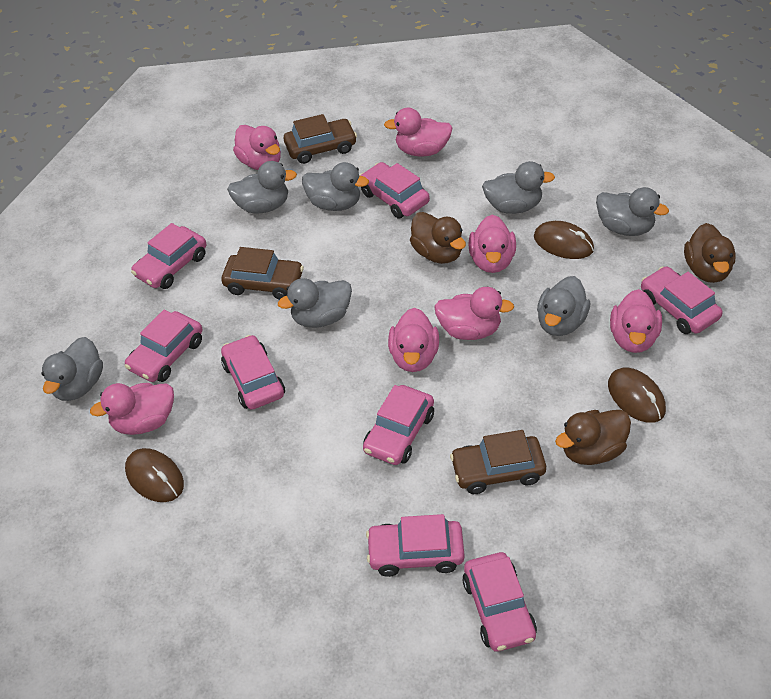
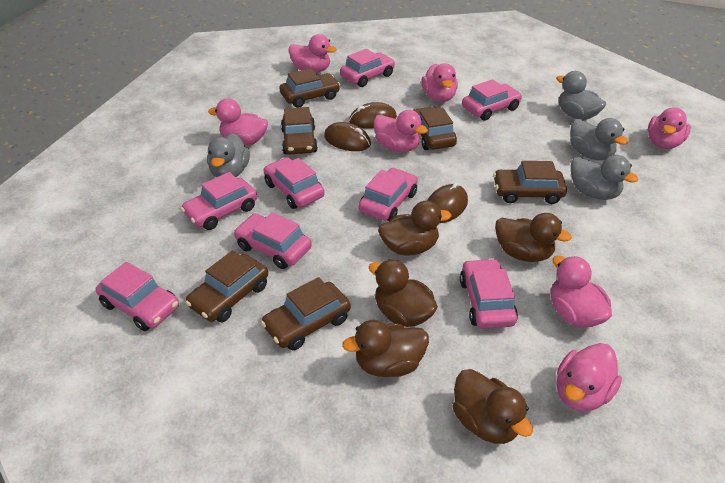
brown car: [221,247,304,300] [284,114,357,164] [450,430,546,494] = 3 -> [185,250,268,322] [261,277,351,350] [279,68,340,108] [281,107,318,154] [413,107,457,150] [493,161,567,204] = 6
brown duck: [410,212,466,264] [555,410,631,465] [684,223,736,283] = 3 -> [342,320,429,377] [369,259,438,327] [378,201,451,256] [453,369,533,444] [495,213,572,262] = 5
grey duck: [41,337,103,401] [227,161,297,214] [278,278,352,328] [302,162,369,211] [482,161,555,214] [537,276,590,336] [596,187,669,236] = 7 -> [207,133,250,177] [556,71,606,120] [570,118,628,160] [571,155,638,200] = 4

